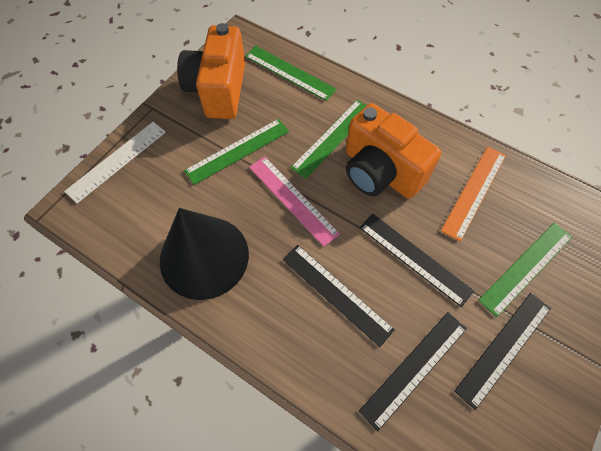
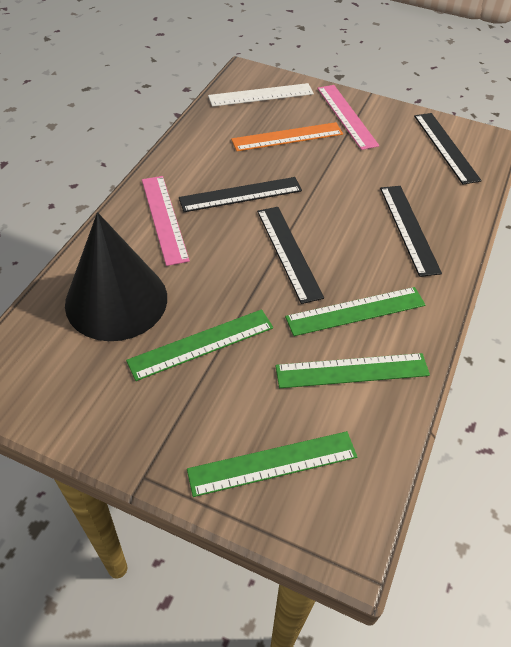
orange camera: [177,23,245,119] [346,103,441,199] = 2 -> none = 0
pink ruler: [249,156,340,247] = 1 -> [142,176,190,266] [317,85,379,150] = 2

